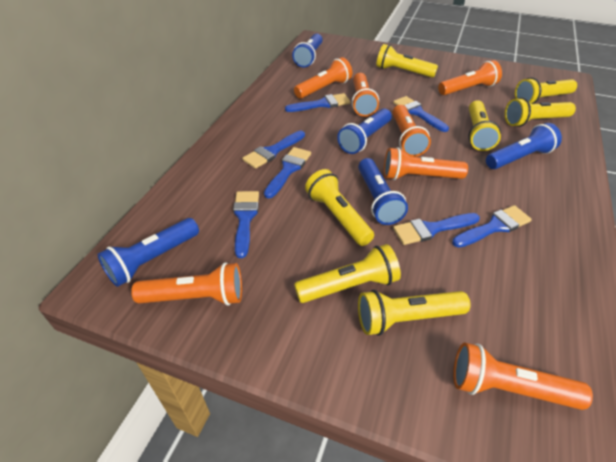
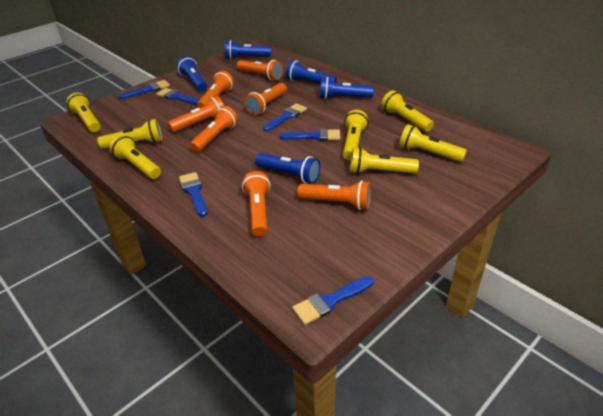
blue brush: [233,191,259,258] [242,130,305,169] [264,147,311,199] [285,93,350,112] [393,96,449,132] [393,213,480,245] [452,205,532,248] = 7 -> [118,80,170,99] [156,88,199,105] [179,172,207,217] [263,103,307,131] [280,129,340,141] [292,276,374,325] = 6

